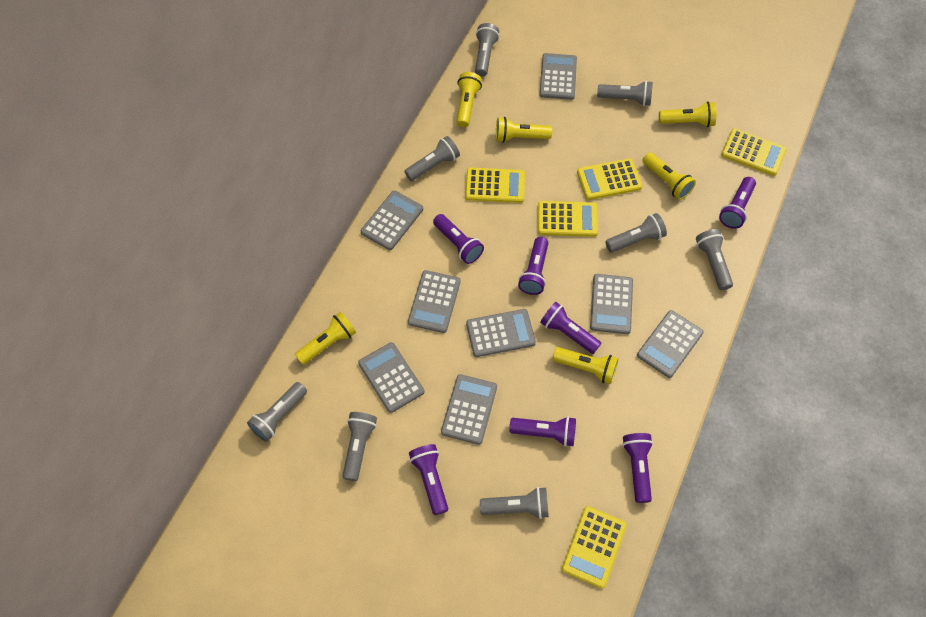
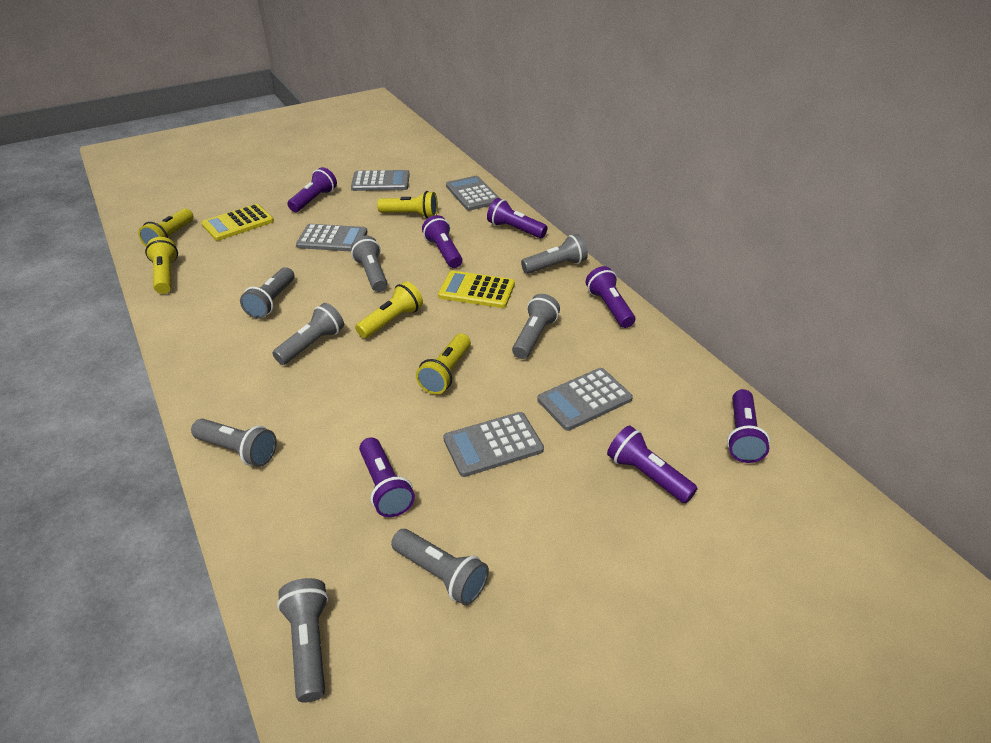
grey calculator: [358,342,425,413] [361,190,423,250] [408,270,461,333] [441,374,497,445] [466,309,536,357] [539,53,577,100] [590,274,633,334] [637,310,704,378] = 8 -> [296,224,367,252] [351,170,410,191] [443,412,544,477] [446,176,499,211] [537,368,633,431] = 5
yellow calculator: [465,168,525,203] [538,201,598,237] [562,506,627,589] [577,158,642,200] [721,128,787,176] = 5 -> [202,204,274,241] [438,271,515,308] = 2
yellow flashlight: [295,312,356,365] [456,72,482,127] [496,117,552,143] [552,347,618,384] [642,153,696,200] [659,101,716,127] = 6 -> [138,208,194,247] [145,237,178,294] [355,281,423,338] [377,191,438,219] [416,333,471,394] = 5

